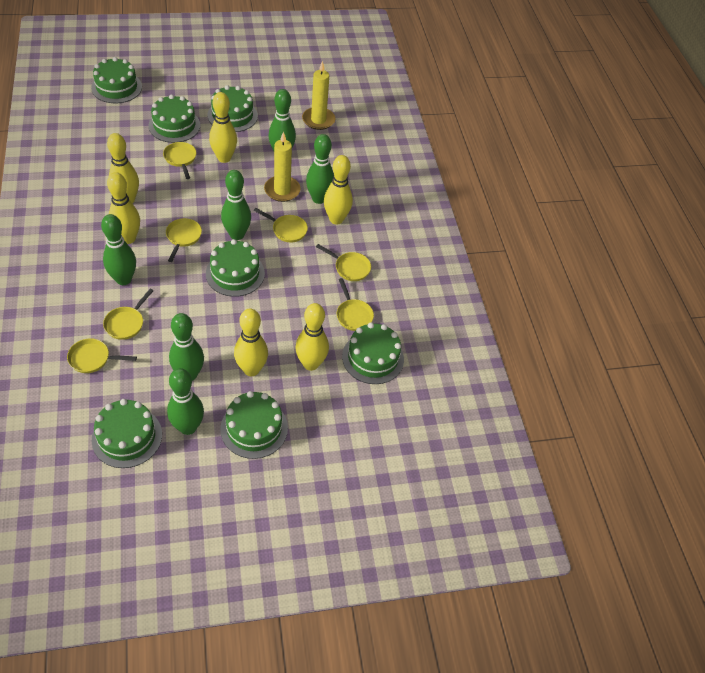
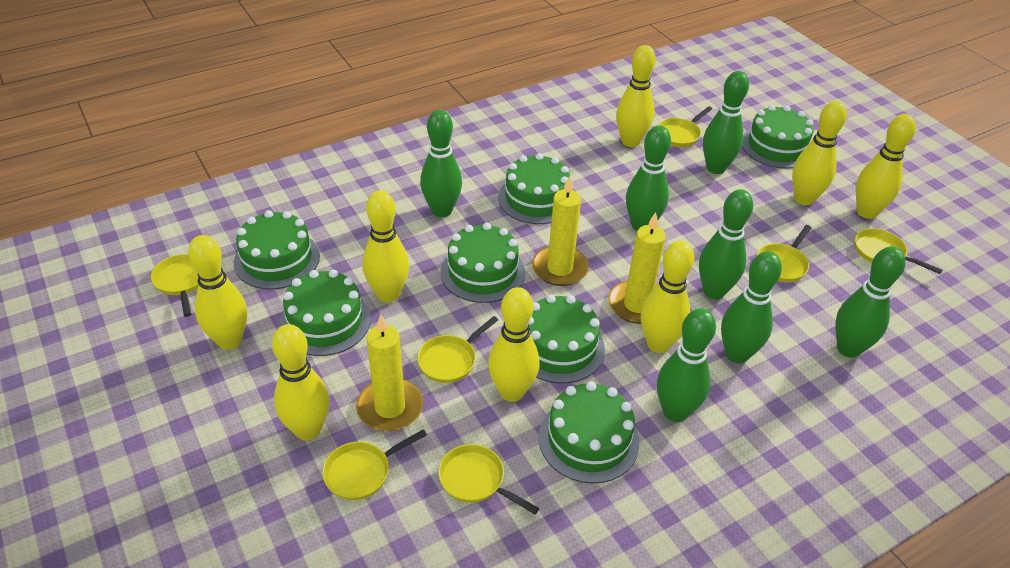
green bowling pin: [101,214,136,285] [167,368,204,435] [169,313,204,381] [221,170,251,240] [268,89,296,151] [306,134,334,204] = 6 -> [420,110,462,217] [626,125,671,231] [657,308,716,422] [699,189,753,299] [703,71,749,174] [721,251,782,364] [835,246,906,358] = 7
yellow bowling pin: [107,133,139,203] [107,172,140,244] [209,92,237,163] [234,308,268,376] [295,303,329,371] [324,155,353,224] = 6 -> [188,235,247,350] [272,324,330,440] [363,190,410,302] [488,287,540,402] [616,45,656,147] [641,241,694,353] [792,101,847,205] [856,114,916,219] = 8
yellow candle: [264,132,300,202] [302,61,335,130] = 2 -> [356,314,423,431] [532,176,589,286] [608,212,666,324] = 3

